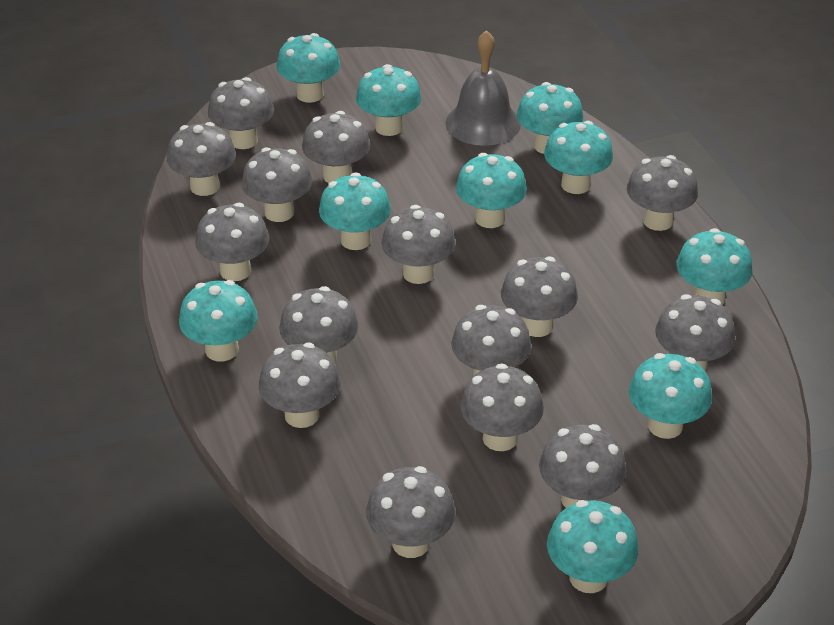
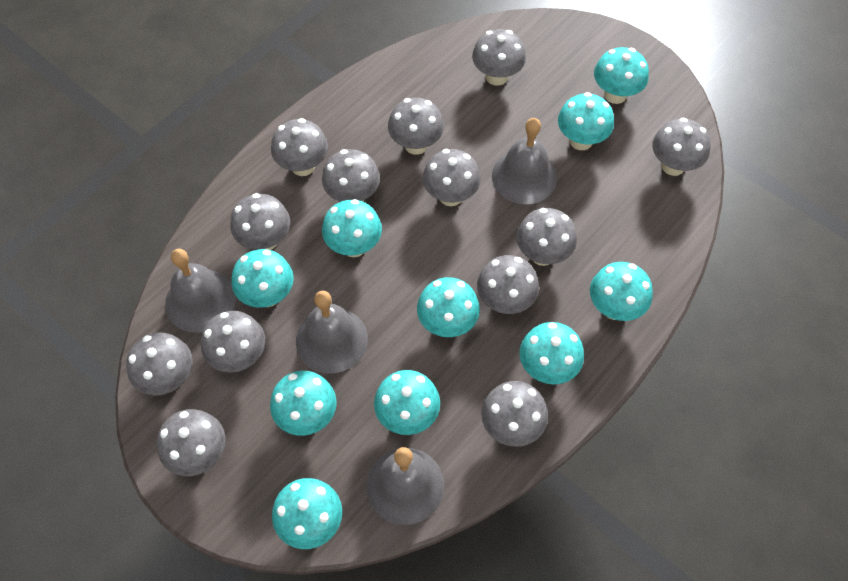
grey bell: [445,30,521,146] = 1 -> [165,249,236,333] [296,291,368,374] [366,447,444,525] [492,118,557,204] = 4
grey mushroom: [167,122,236,196] [195,203,269,281] [208,77,274,149] [242,147,312,222] [259,342,341,428] [279,286,358,363] [302,111,370,183] [366,466,456,558] [382,205,456,284] [451,305,531,376] [460,363,544,451] [501,257,578,337] [539,424,627,508] [627,155,698,231] [655,294,735,371] = 15 -> [126,333,193,396] [157,409,226,476] [201,311,265,373] [230,193,290,250] [271,118,328,176] [322,149,380,202] [388,98,444,155] [423,149,481,206] [472,29,526,86] [477,255,539,314] [481,381,548,447] [517,208,577,266] [652,117,710,176] = 13

